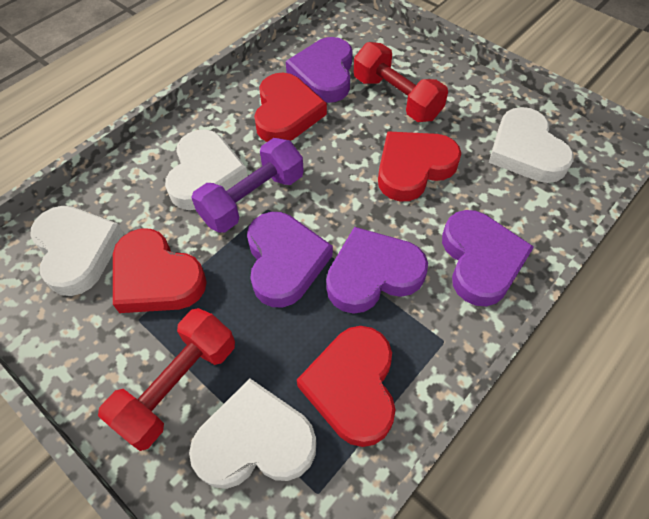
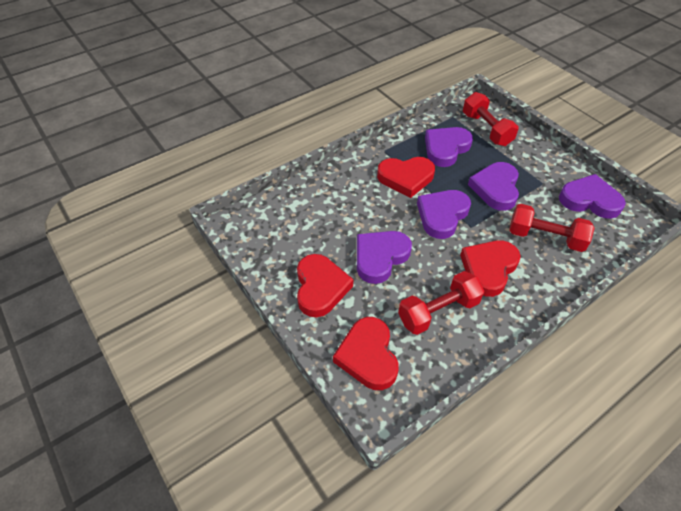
purple dumbbell: [191,138,304,233] = 1 -> none = 0
purple heart: [247,212,333,308] [286,37,353,103] [326,227,428,314] [442,210,534,306] = 4 -> [357,231,412,284] [417,190,471,239] [425,127,473,167] [468,162,519,211] [559,174,626,219] = 5
red dumbbell: [98,308,235,451] [354,42,448,122] = 2 -> [398,271,484,335] [463,92,519,146] [510,204,595,252] = 3
white heart: [30,206,124,296] [165,130,248,210] [189,378,316,489] [489,107,574,183] = 4 -> none = 0

